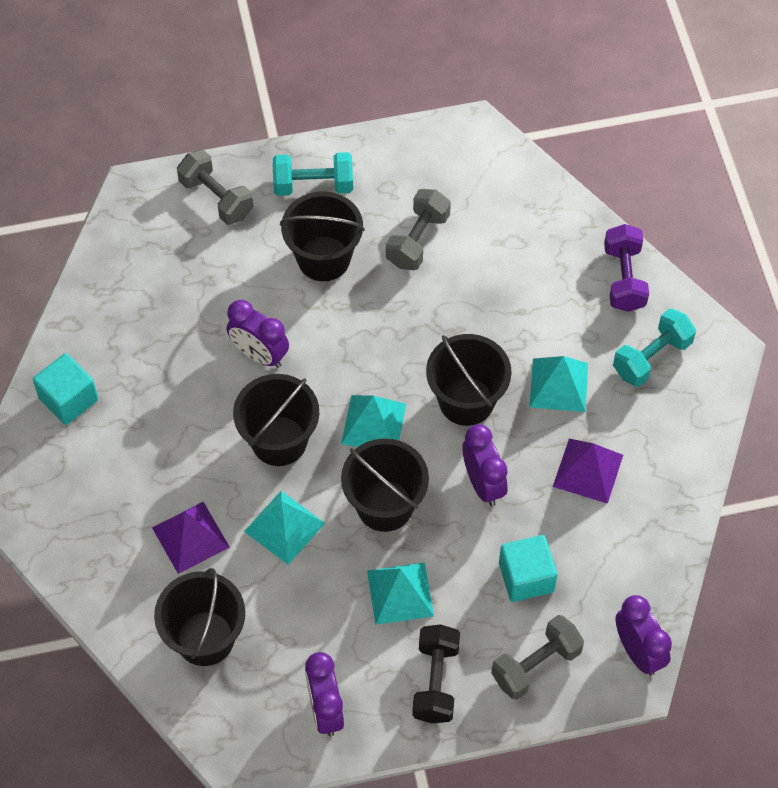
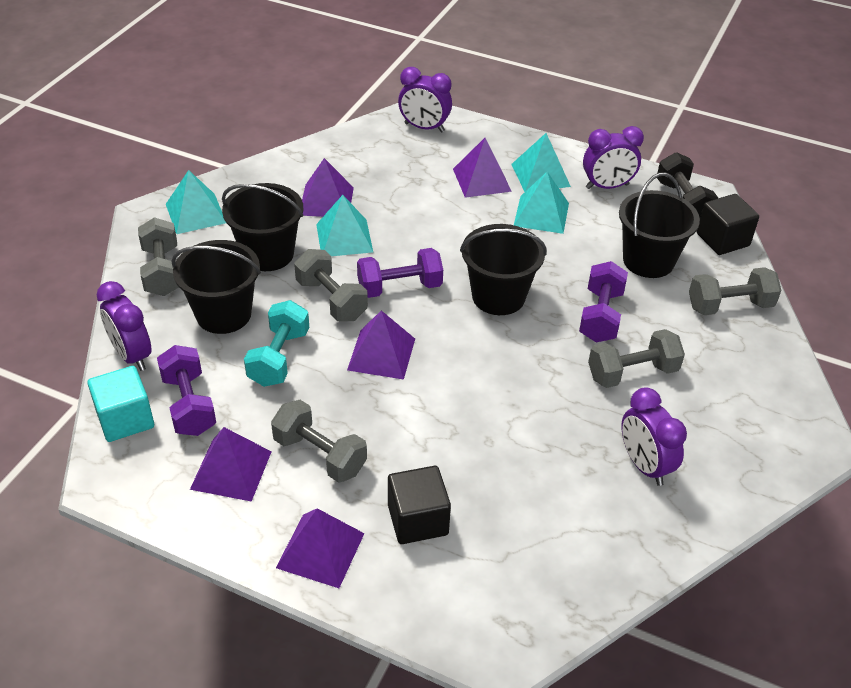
black bucket: [154,568,245,666] [233,374,319,466] [280,191,365,281] [341,438,429,532] [426,334,512,426] = 5 -> [171,240,261,334] [222,183,303,271] [460,224,547,315] [619,173,700,278] = 4
black cube: none = 0 -> [388,466,451,544] [697,194,759,255] = 2
grey dumbbell: [177,150,254,225] [386,189,451,270] [491,615,584,700] = 3 -> [138,217,179,296] [271,400,367,483] [294,249,368,321] [588,329,685,388] [689,267,781,315] = 5
purple dumbbell: [604,224,649,312] = 1 -> [157,345,216,436] [357,248,443,298] [579,261,628,342] = 3
purple pyramid: [152,502,230,574] [553,439,623,504] = 2 -> [190,427,272,502] [276,508,365,588] [302,158,354,217] [347,311,415,380] [453,138,512,198] = 5
turquoise cube: [33,353,98,425] [499,535,557,602] = 2 -> [87,366,154,442] = 1
turquoise dumbbell: [273,152,353,196] [613,308,696,387] = 2 -> [244,300,309,387] = 1

